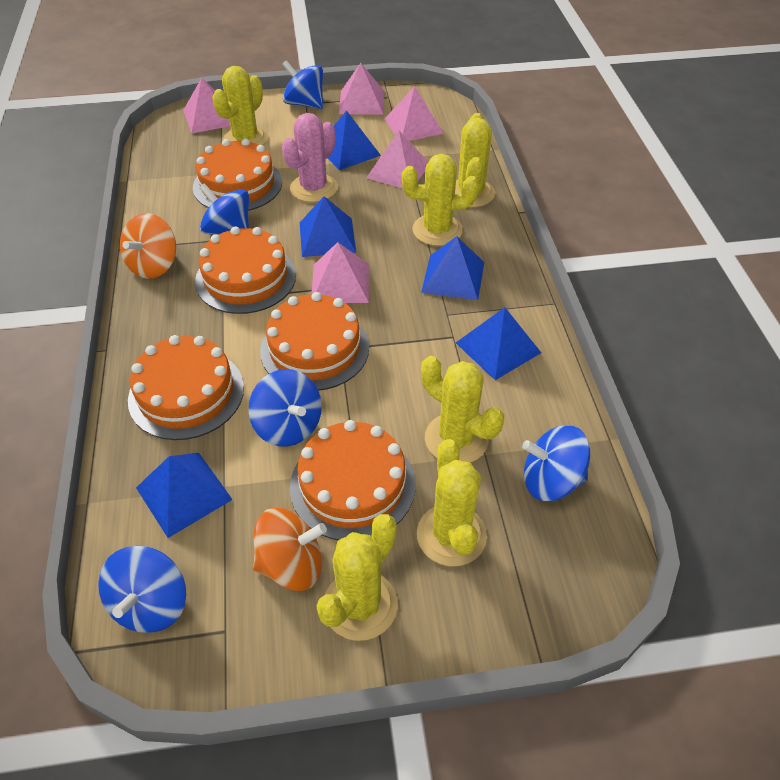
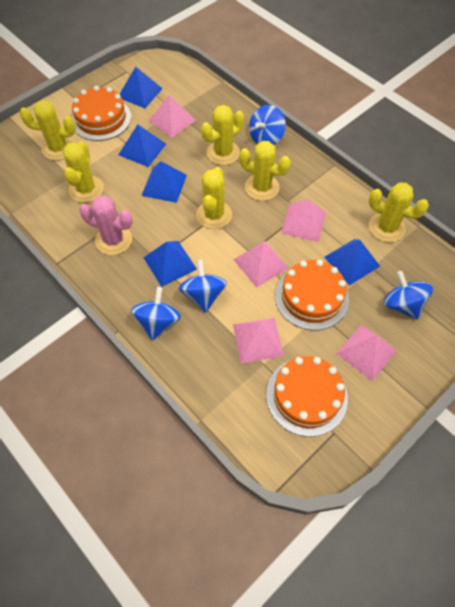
blue spinning top: [98,546,186,633] [199,183,249,235] [249,369,322,447] [282,60,323,109] [522,425,590,501] = 5 -> [131,287,181,341] [179,260,227,312] [249,105,286,145] [384,271,433,320] = 4
orange cake: [128,335,244,440] [193,139,282,211] [195,226,296,314] [260,292,369,391] [290,420,415,540] = 5 -> [71,86,131,141] [266,356,348,437] [275,260,349,330] = 3
orange spinning top: [120,213,176,279] [253,508,327,591] = 2 -> none = 0

